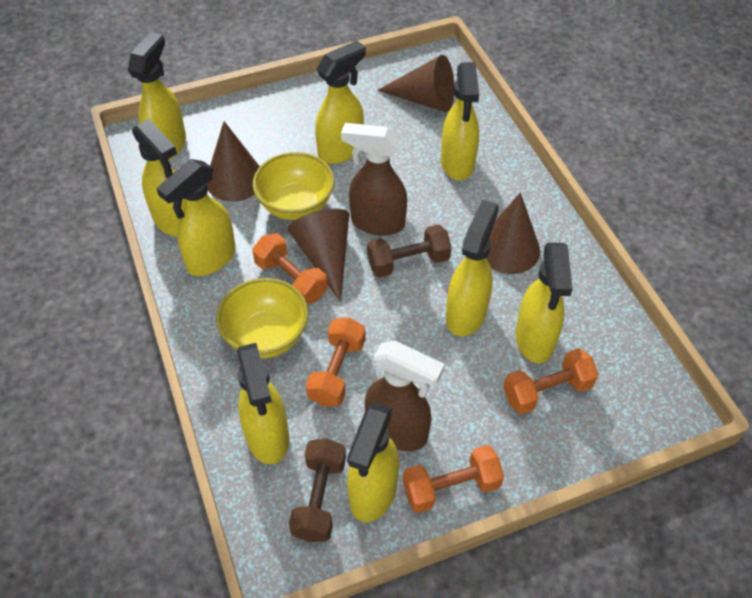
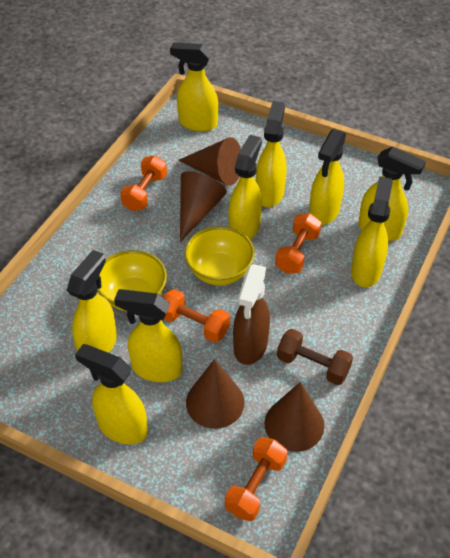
brown dumbbell: [289,438,346,542] [367,225,452,277] = 2 -> [277,329,353,385] = 1
brown spray bottle: [341,123,407,236] [365,341,445,451] = 2 -> [233,264,270,365] = 1

